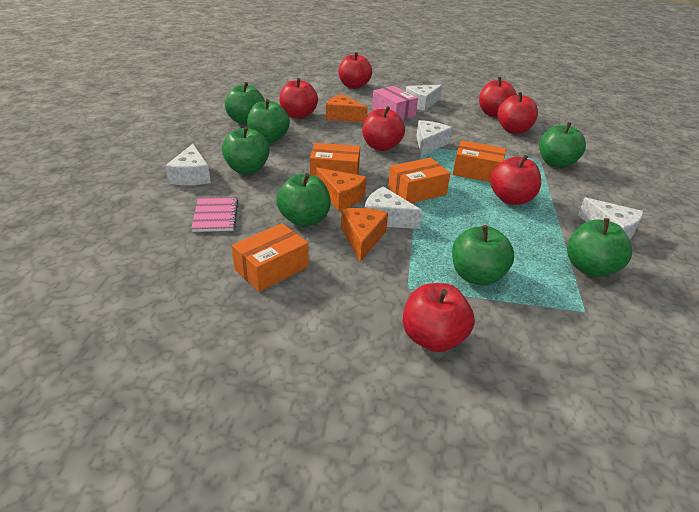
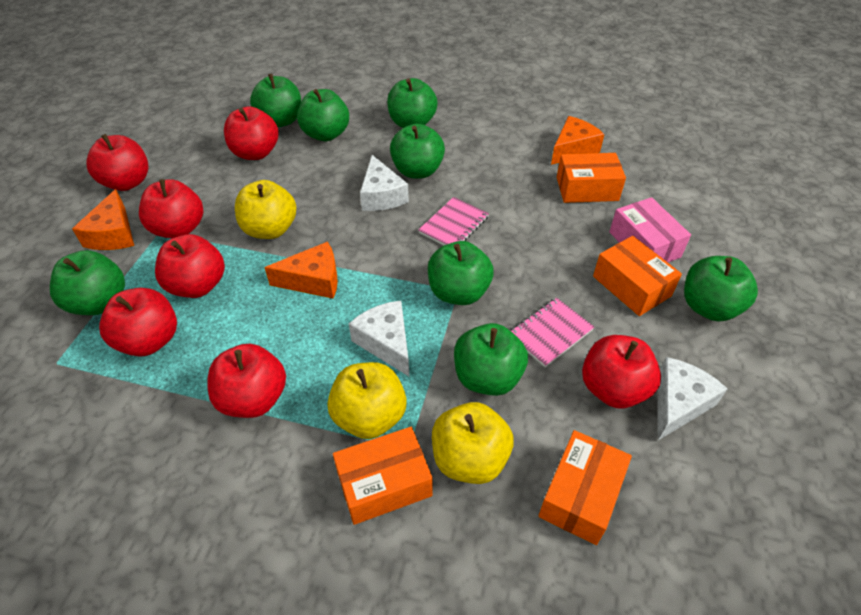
green apple: [222,127,270,174] [225,82,265,125] [247,99,290,143] [276,173,331,227] [452,225,514,285] [539,122,586,168] [567,218,632,277] = 7 -> [50,250,125,315] [250,74,301,127] [297,89,349,141] [387,78,438,128] [390,123,445,178] [428,241,494,305] [454,323,528,396] [684,256,758,321] = 8
pink notebook: [191,197,238,232] = 1 -> [418,197,489,245] [511,298,594,367] = 2
white cheese: [165,144,211,185] [365,187,423,229] [406,85,442,111] [416,120,452,156] [578,198,643,240] = 5 -> [349,300,409,376] [360,155,409,211] [658,357,728,440] = 3
yellow apple: none = 0 -> [235,180,296,239] [327,362,407,439] [432,402,513,484] = 3

